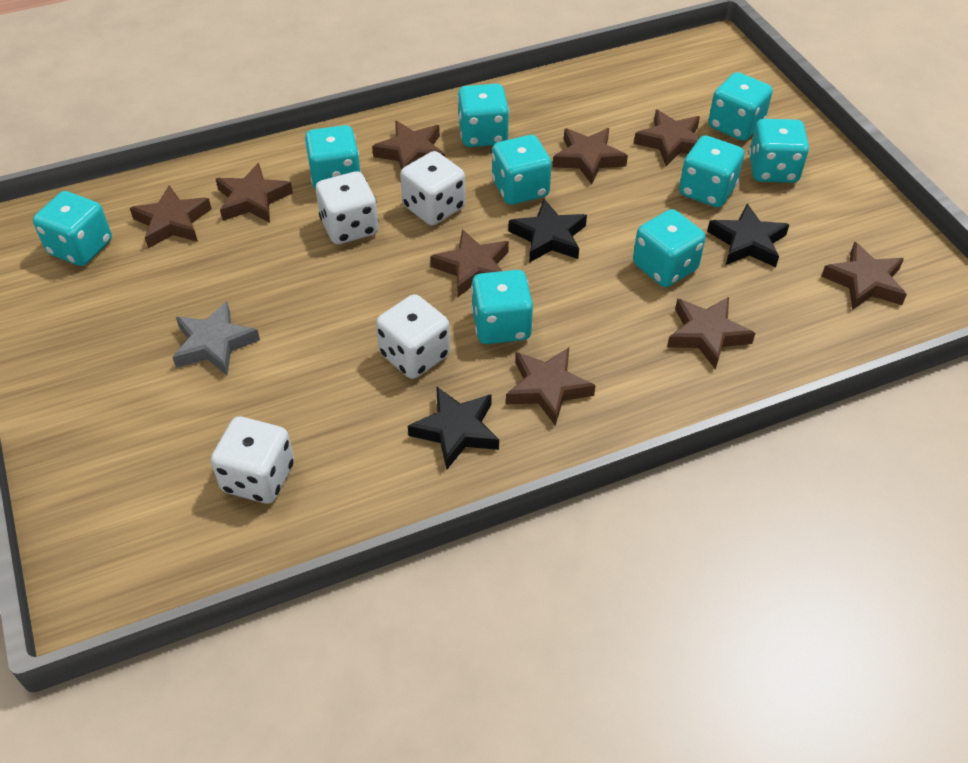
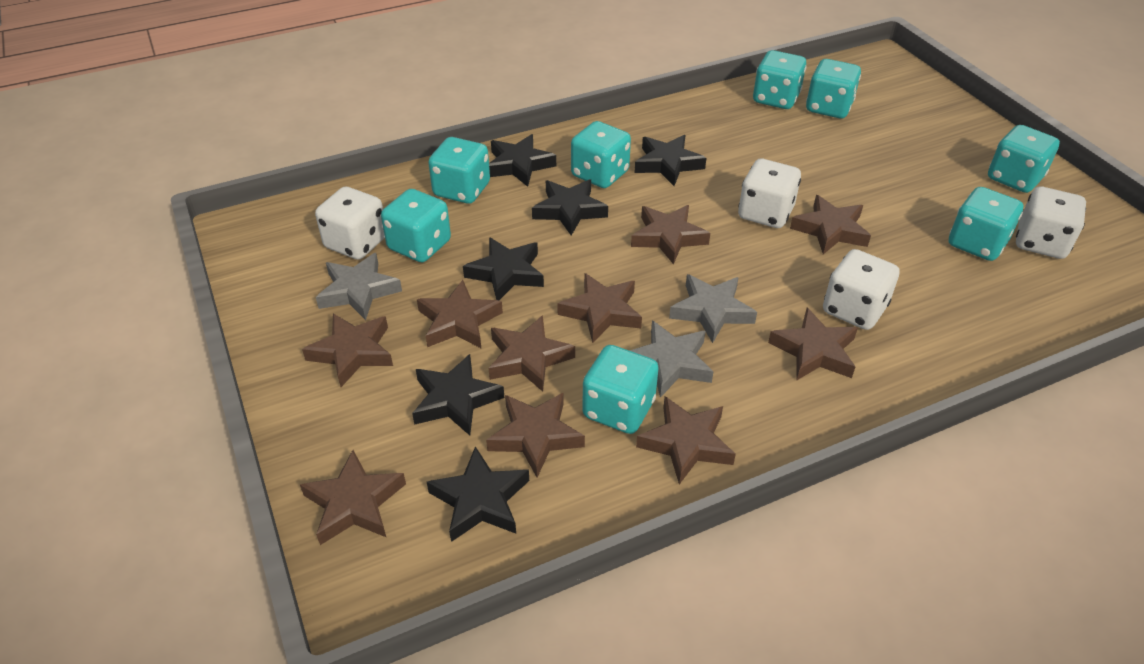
black star: [408,386,499,470] [508,199,587,263] [707,204,790,267] = 3 -> [412,354,504,436] [427,446,529,542] [463,237,544,300] [489,134,556,187] [532,179,608,235] [635,135,706,186] = 6
brown star: [130,185,212,248] [216,163,293,223] [372,121,445,170] [430,229,509,297] [506,347,596,426] [553,128,628,184] [634,109,700,166] [667,297,755,369] [821,242,907,310] = 9 -> [300,450,406,545] [302,313,393,387] [417,280,503,348] [486,393,585,477] [489,315,575,392] [557,273,642,343] [631,205,710,265] [636,397,736,484] [768,308,858,381] [790,195,871,254] = 10
grey star: [172,301,260,376] = 1 -> [316,253,402,320] [630,321,714,398] [669,274,757,343] = 3
turquoise dice: [33,191,112,266] [305,125,361,190] [457,84,509,147] [471,270,533,344] [492,135,552,205] [633,209,706,287] [679,135,744,207] [708,72,773,141] [749,119,809,183] = 9 -> [381,189,451,262] [428,137,490,204] [571,121,631,188] [582,345,659,434] [753,50,806,109] [806,59,861,118] [949,187,1023,261] [988,125,1060,193] = 8

